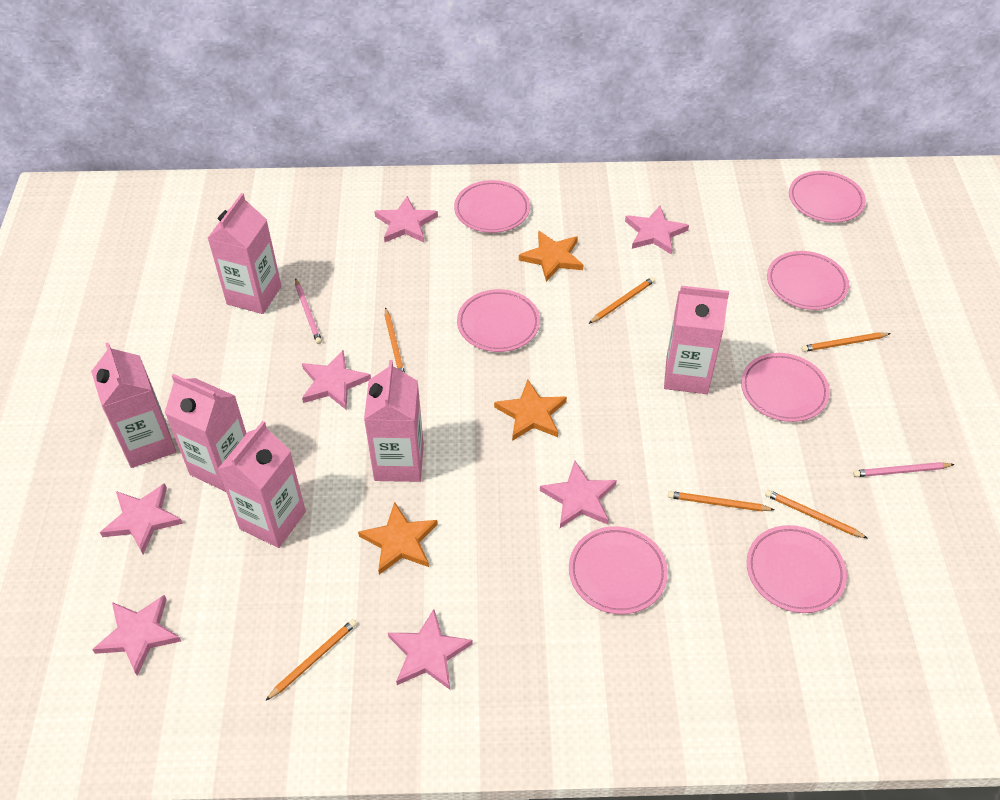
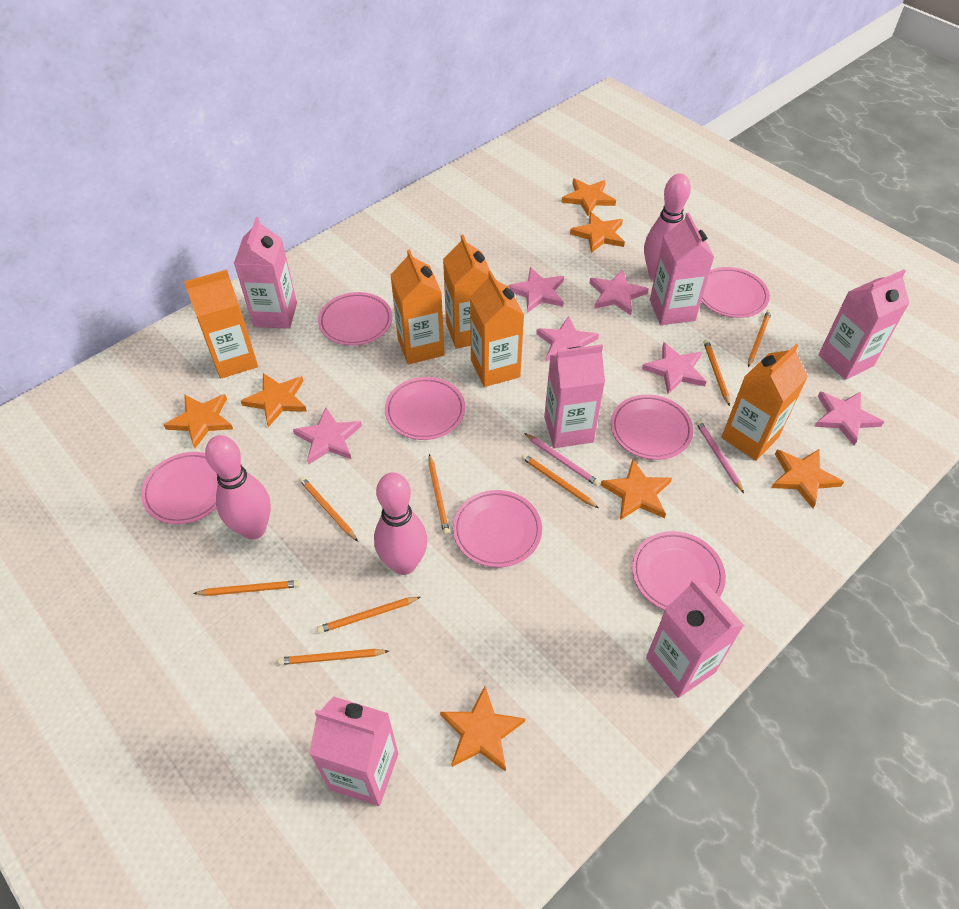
orange carton: none = 0 -> [184,270,258,379] [391,249,445,364] [443,234,490,349] [470,271,524,387] [721,344,808,461] = 5
orange pencil: [265,619,357,701] [385,307,405,373] [589,277,655,324] [668,491,775,511] [765,490,868,539] [801,332,891,352] = 6 -> [193,580,300,596] [278,649,389,665] [299,477,358,542] [317,597,421,633] [428,454,450,535] [521,454,598,508] [704,339,730,406] [748,310,772,367] = 8
orange star: [358,502,438,575] [494,380,567,441] [519,231,583,282] = 3 -> [164,394,233,448] [241,373,307,427] [440,686,525,772] [561,178,616,216] [570,212,625,253] [600,459,672,520] [771,449,844,509] = 7
pink bowling pin: none = 0 -> [205,435,271,540] [374,472,427,575] [644,173,691,280] = 3
pink star: [92,595,181,676] [100,483,183,554] [302,350,371,409] [374,196,438,242] [388,609,473,690] [540,461,617,528] [625,206,689,255] = 7 -> [293,407,362,464] [508,267,564,313] [536,316,599,361] [589,269,649,315] [642,342,707,394] [814,391,884,446] = 6

